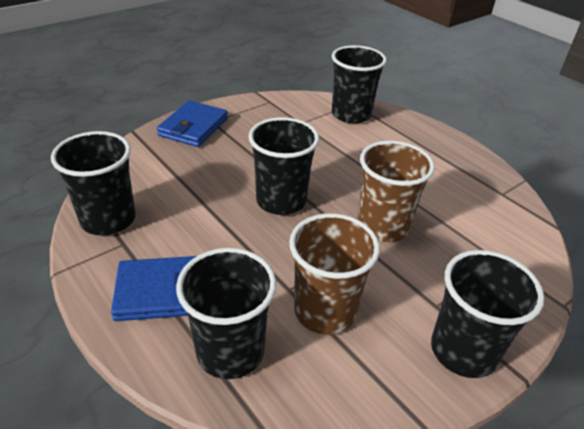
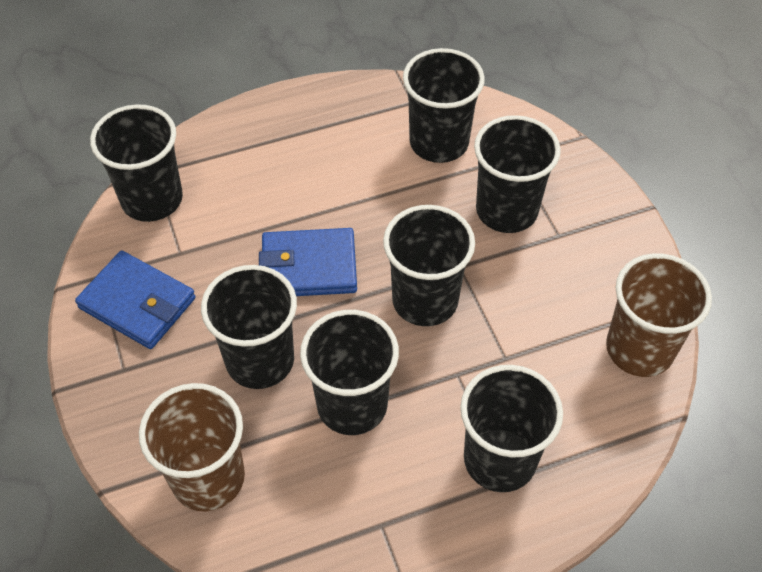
black cup: [51,131,135,235] [176,248,276,379] [248,117,319,215] [332,45,387,124] [431,250,544,378] = 5 -> [90,104,183,222] [201,265,297,389] [300,310,399,435] [383,205,475,326] [403,48,485,163] [460,365,563,492] [474,115,561,233] = 7

